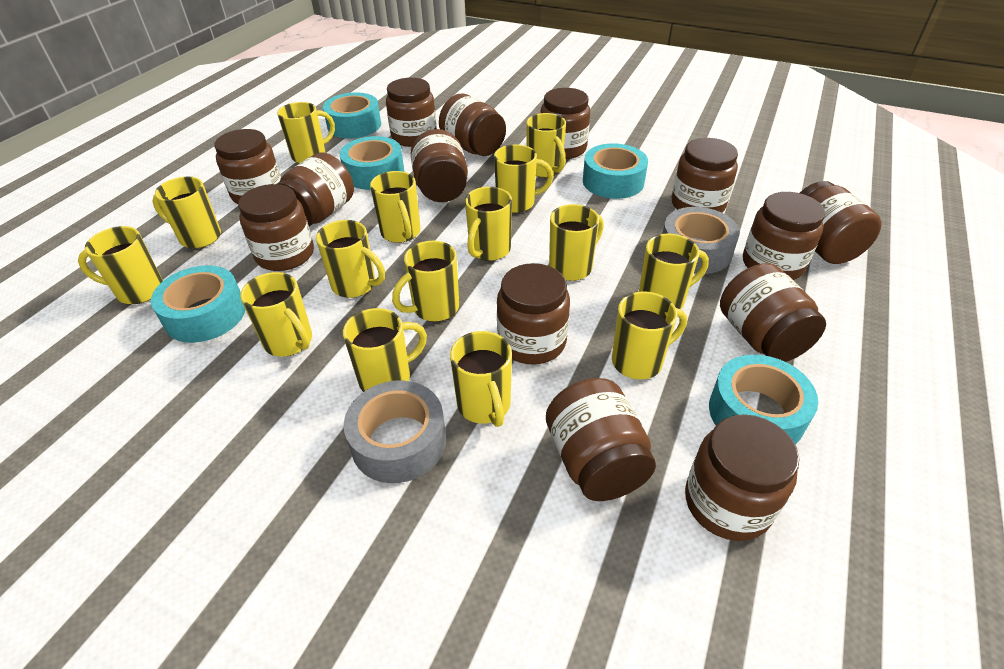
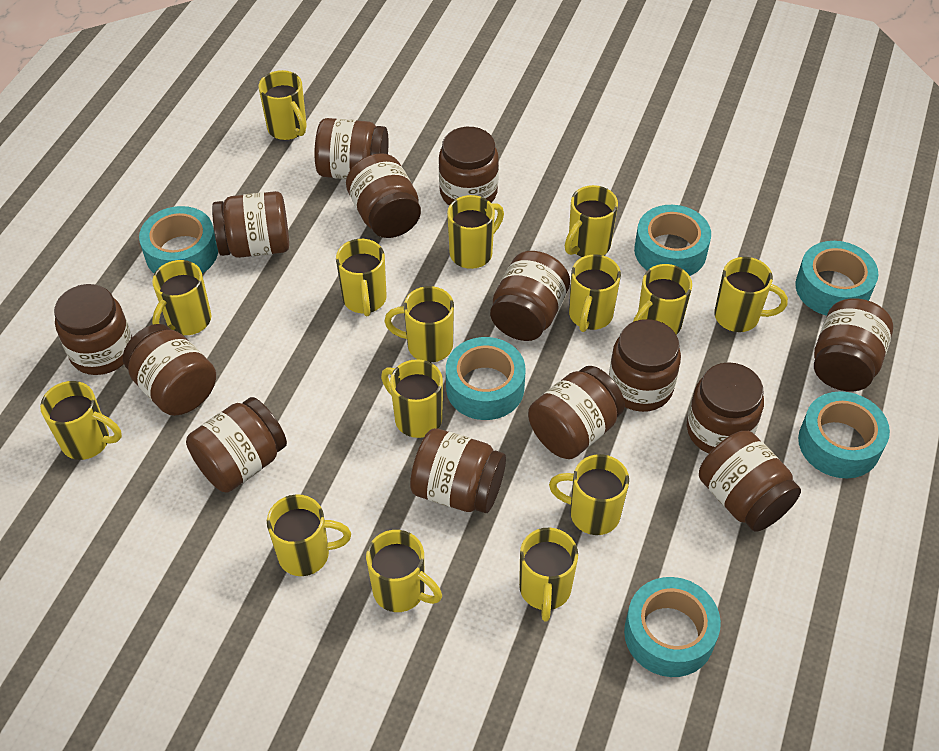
grey tape: [344,380,446,483] [662,207,740,274] = 2 -> none = 0
turquoise tape: [151,265,246,343] [323,92,381,138] [340,136,404,190] [583,143,648,199] [709,355,818,445] = 5 -> [139,206,218,274] [446,337,526,420] [624,577,721,677] [634,205,711,276] [795,241,879,316] [798,391,890,478] = 6

